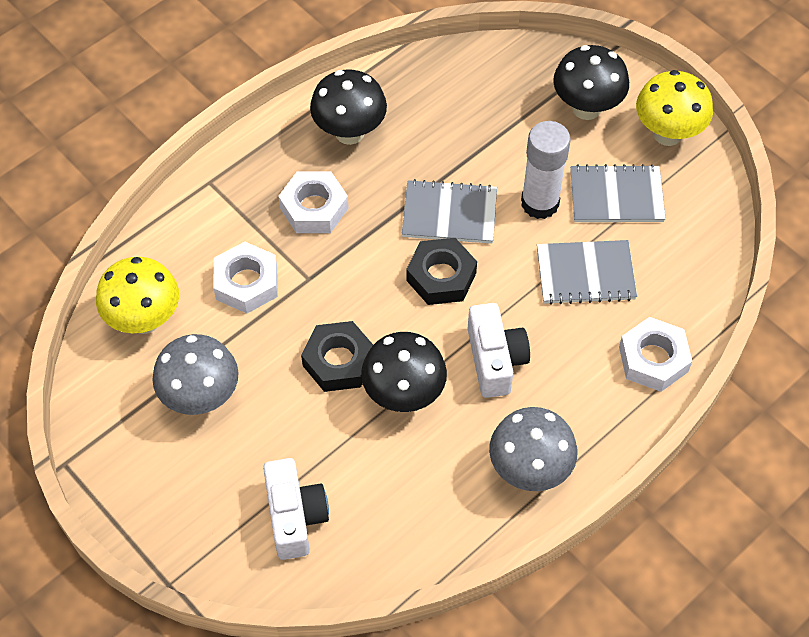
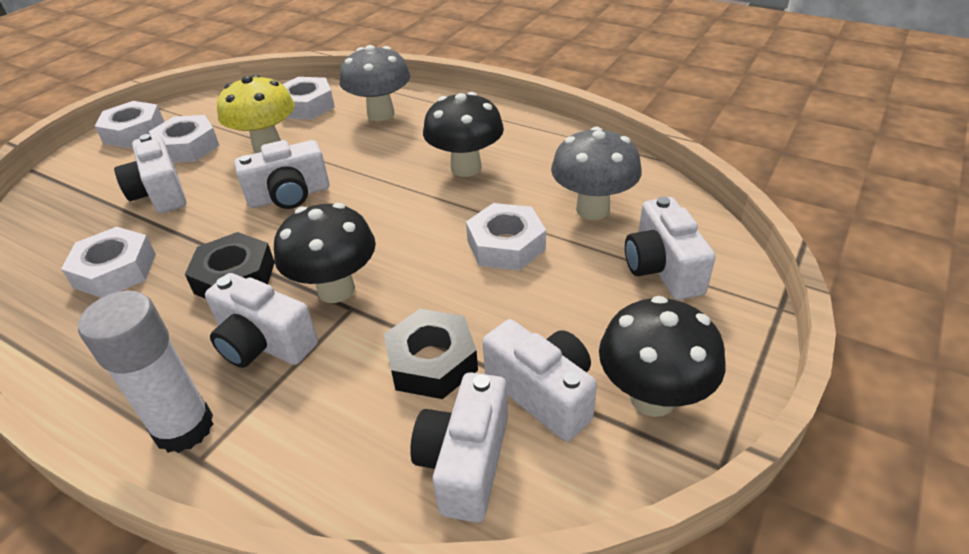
grey notebook: [402,179,497,244] [537,240,637,305] [570,164,666,222] = 3 -> none = 0
white camera: [263,458,329,560] [468,303,530,398] = 2 -> [114,134,186,213] [205,273,318,368] [234,140,329,209] [410,372,508,523] [483,319,597,441] [625,197,716,300] = 6
white nut: [213,241,278,314] [278,171,349,233] [619,317,692,392] = 3 -> [61,227,156,298] [95,101,164,148] [149,115,220,163] [282,77,335,120] [466,203,546,271] = 5
yellow mushroom: [96,257,179,334] [636,70,713,146] = 2 -> [217,75,295,153] = 1

